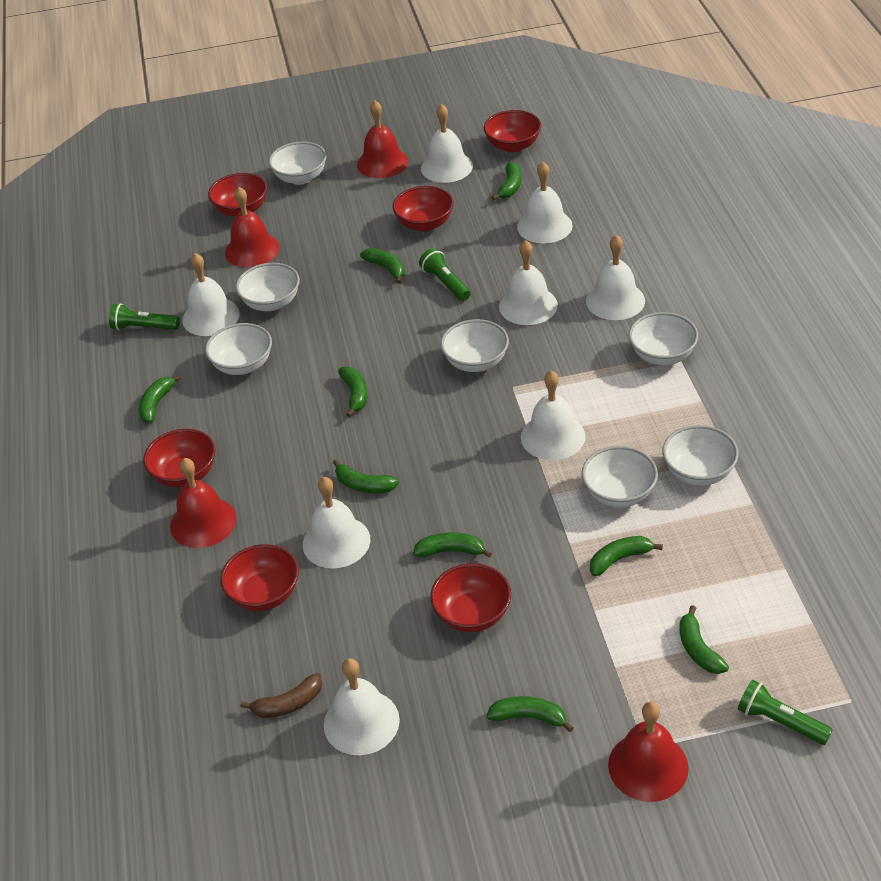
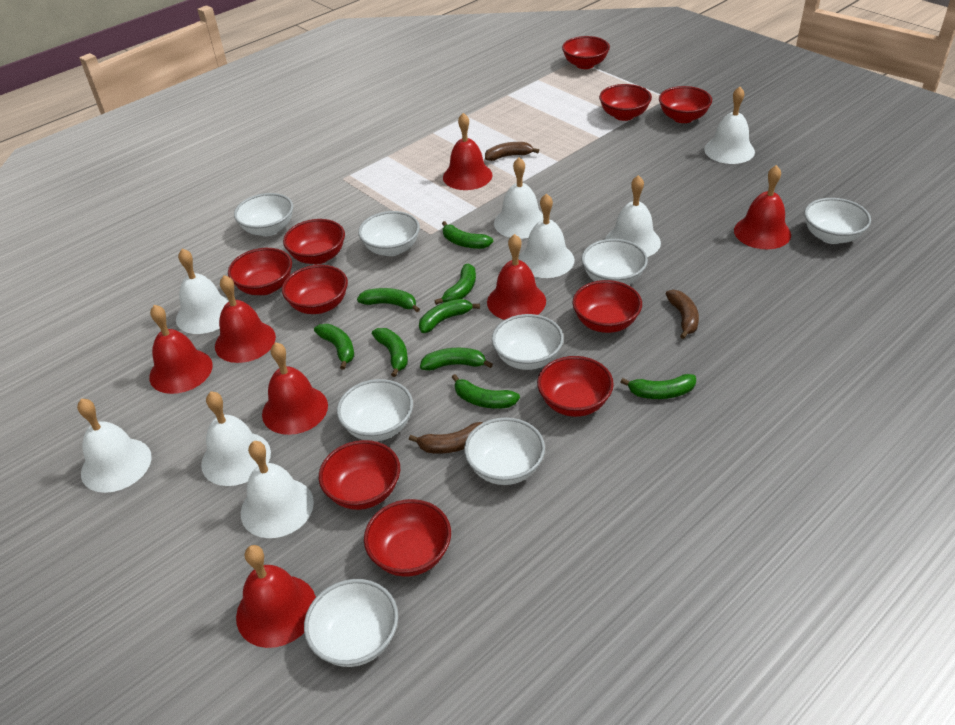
brown banana: [241,673,322,718] = 1 -> [409,422,483,454] [485,142,539,161] [666,290,699,339] = 3
green flashlight: [109,303,180,330] [419,248,471,301] [738,680,833,745] = 3 -> none = 0
red bell: [170,458,237,548] [225,187,280,267] [357,101,409,178] [608,702,689,802] = 4 -> [149,305,213,394] [215,275,276,363] [236,545,316,648] [262,342,328,435] [443,113,493,190] [487,234,546,320] [734,165,791,249] = 7
red bowl: [143,429,216,487] [208,173,267,217] [220,544,299,611] [393,186,454,231] [430,563,511,632] [484,110,541,152] = 6 -> [228,248,292,295] [282,265,348,314] [283,219,345,264] [319,440,400,510] [364,499,451,577] [537,356,614,417] [562,36,610,69] [572,280,642,333] [599,84,652,121] [659,86,712,123] = 10
white bowl: [205,323,272,375] [236,263,300,311] [269,142,327,185] [441,319,509,372] [582,446,658,508] [629,312,698,365] [662,425,739,486] = 7 -> [234,193,293,236] [304,579,398,667] [337,379,413,441] [358,211,420,256] [464,417,545,485] [492,314,564,370] [582,239,648,285] [804,198,871,244] = 8

